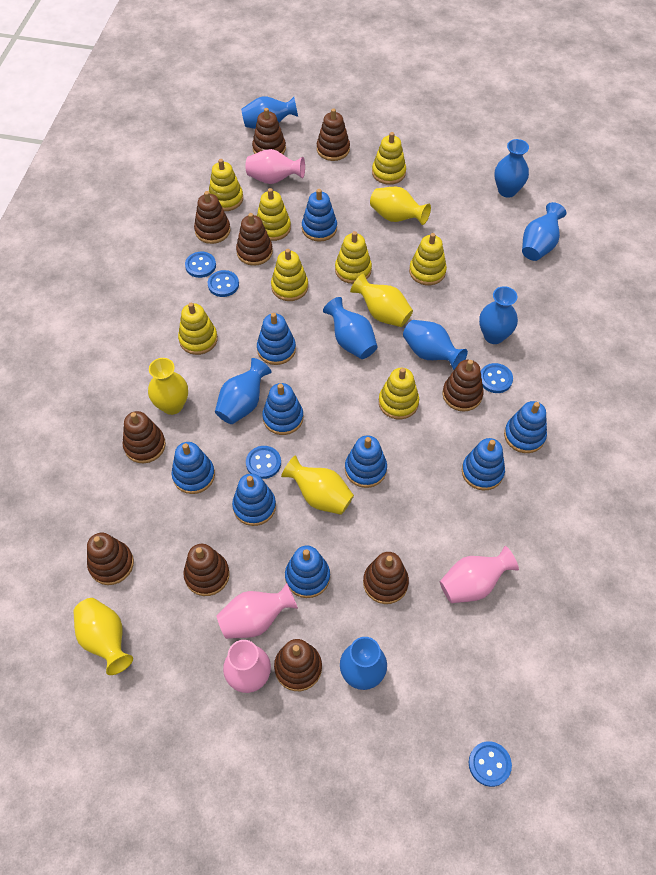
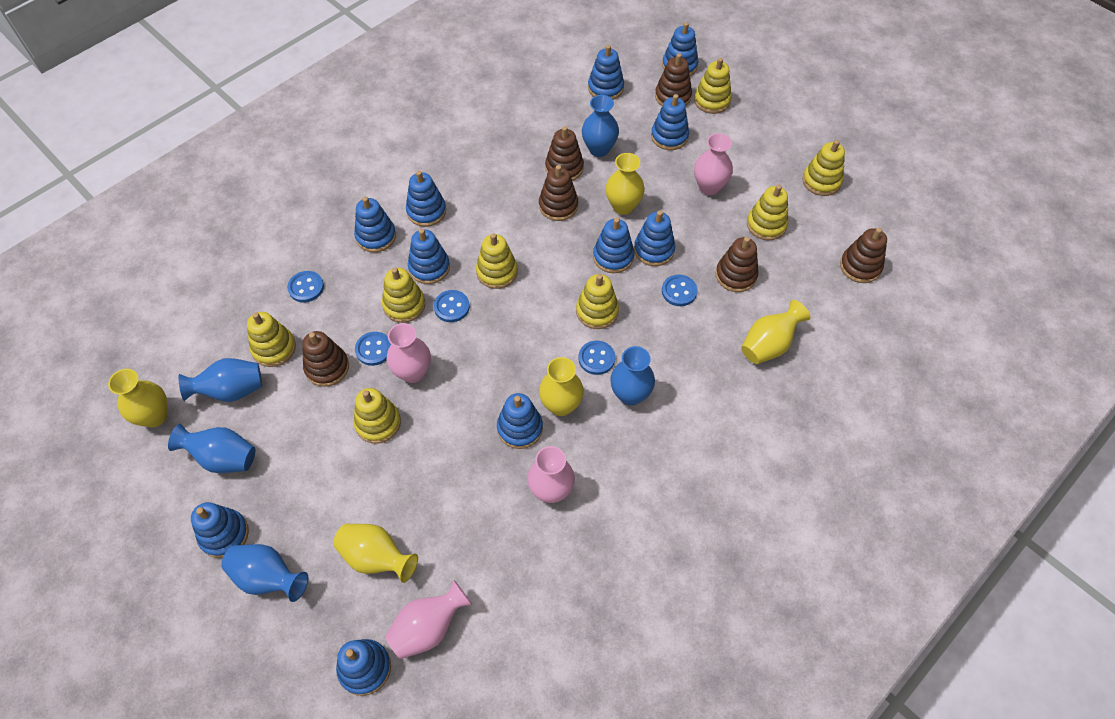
blue stacking toy: [172,442,215,494] [232,473,276,526] [257,313,296,365] [262,383,303,435] [285,545,330,598] [302,189,337,242] [345,435,387,488] [462,438,505,490] [504,401,547,453] = 9 -> [191,502,249,558] [336,639,391,696] [354,197,396,253] [406,171,446,227] [408,229,450,284] [497,393,543,449] [588,45,624,100] [593,218,634,273] [634,211,675,266] [651,94,689,150] [662,22,698,76] = 11
blue vase: [215,358,271,424] [241,96,298,129] [323,297,377,359] [340,637,387,690] [403,320,468,370] [479,286,518,344] [495,139,529,198] [522,202,566,261] = 8 -> [168,424,255,473] [178,358,262,402] [221,544,308,602] [582,95,619,157] [610,346,655,406] = 5
brown stacking toy: [87,533,134,585] [123,411,166,463] [183,544,230,596] [194,191,230,244] [236,213,273,266] [252,108,286,154] [274,639,322,691] [317,108,350,161] [363,552,409,604] [442,360,484,412] = 10 -> [302,331,349,387] [539,165,578,221] [545,126,584,181] [655,53,692,106] [716,237,759,292] [840,228,887,283] = 6

